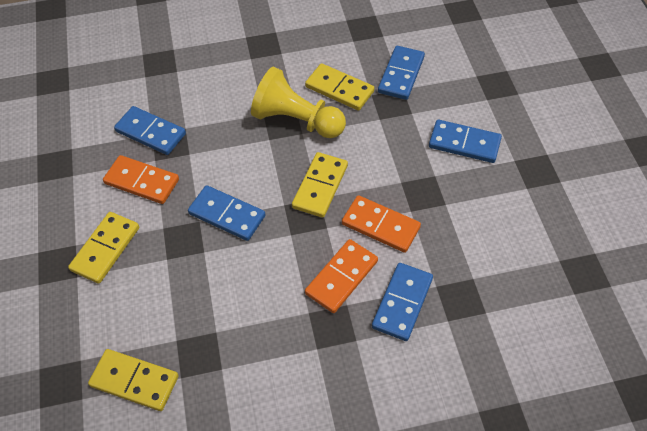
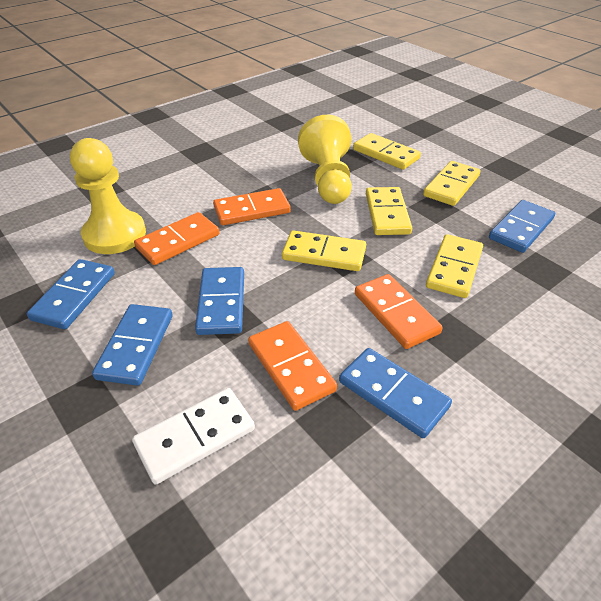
orange domino: [103,155,179,204] [305,239,378,313] [342,195,421,253] = 3 -> [134,212,220,265] [213,188,291,225] [248,321,337,411] [355,274,443,349] = 4
white domino: none = 0 -> [132,388,255,485] = 1
yellow domino: [68,212,139,284] [88,349,179,411] [292,152,348,218] [305,63,374,111] = 4 -> [282,230,366,271] [353,133,421,170] [366,187,412,235] [423,161,480,206] [426,234,483,298] = 5
yellow pawn: [251,67,346,138] = 1 -> [70,138,146,254] [298,115,352,204] = 2

